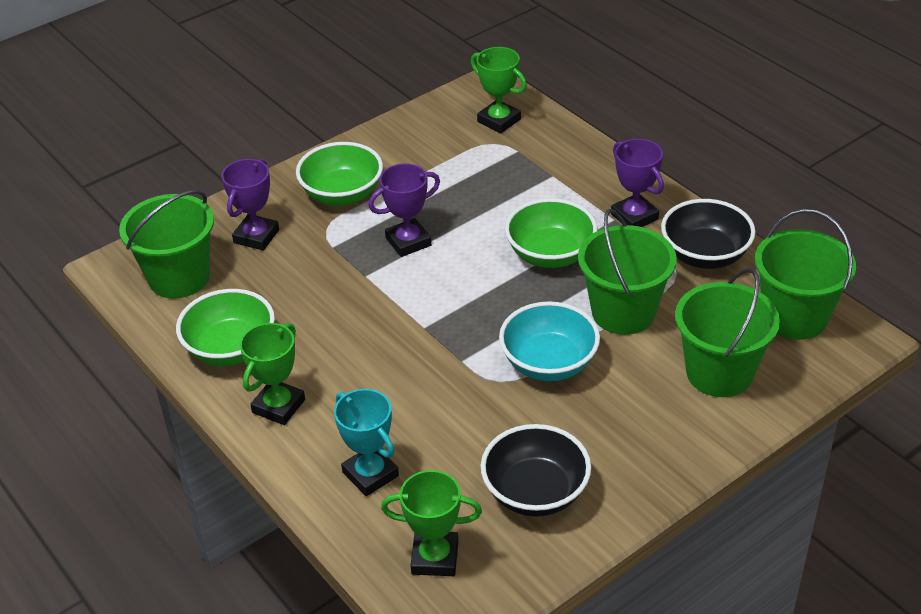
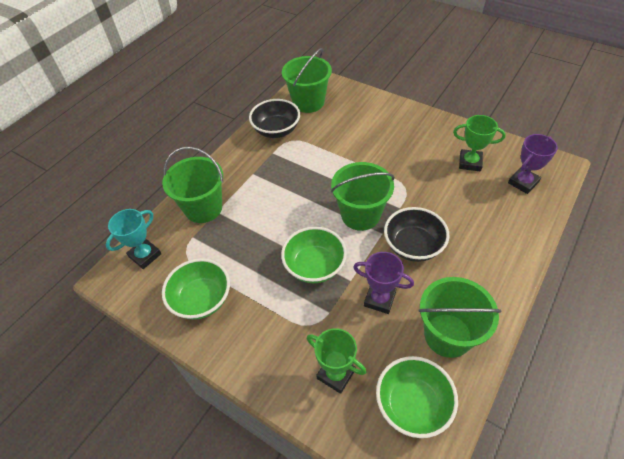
green trophy: [240,323,305,425] [381,470,482,576] [471,47,527,133] = 3 -> [307,328,366,394] [453,115,506,172] = 2
purple trophy: [221,159,279,251] [368,163,440,257] [611,139,664,227] = 3 -> [353,252,414,314] [508,134,558,194] = 2
turquoise bowl: [499,301,600,381] = 1 -> none = 0

